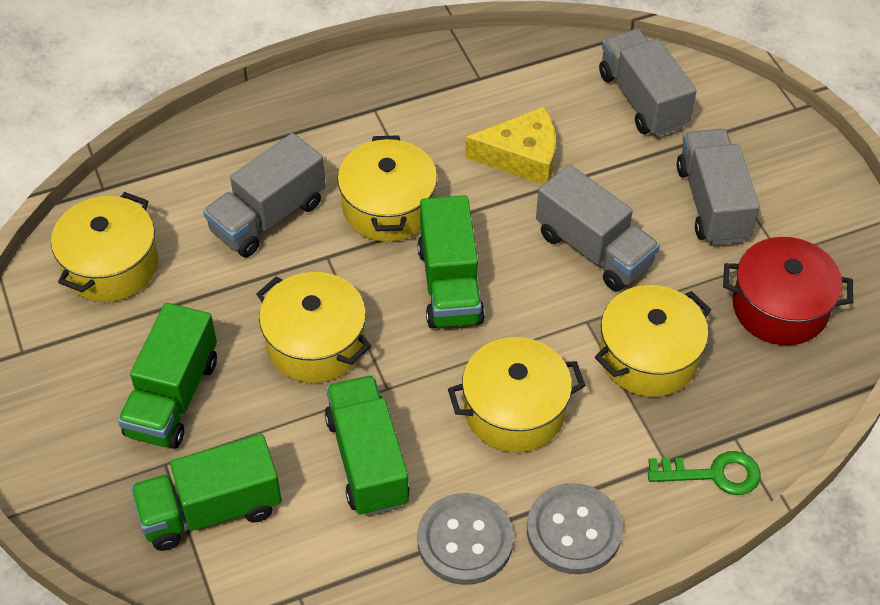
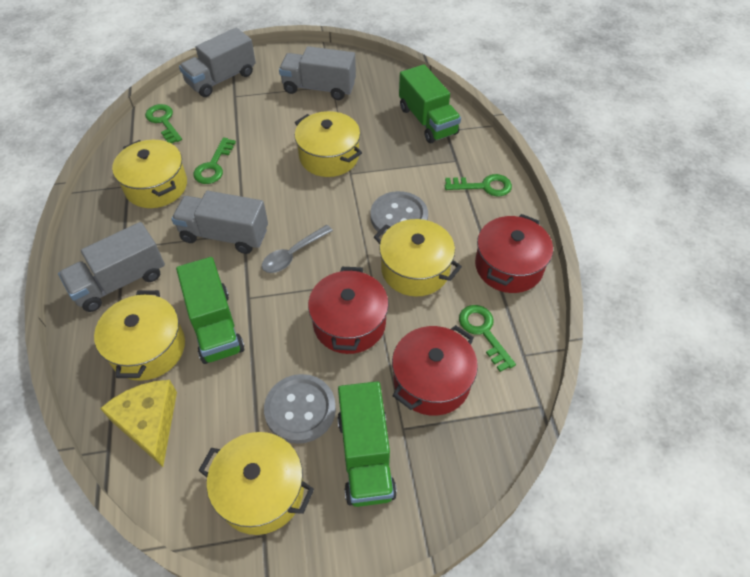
green key: [648,451,760,495] = 1 -> [145,104,182,144] [193,138,236,184] [445,174,512,196] [459,305,516,372] = 4
green truck: [118,303,217,449] [131,434,282,551] [325,375,410,516] [418,195,485,329] = 4 -> [176,257,244,364] [337,381,397,507] [399,64,461,143] = 3
grey spoon: none = 0 -> [262,225,333,273] = 1
red pot: [723,237,853,345] = 1 -> [308,267,389,354] [392,325,478,416] [475,214,553,293] = 3

